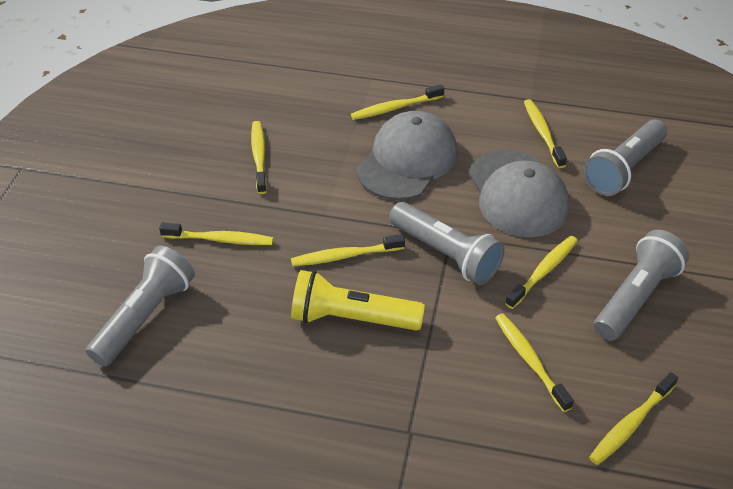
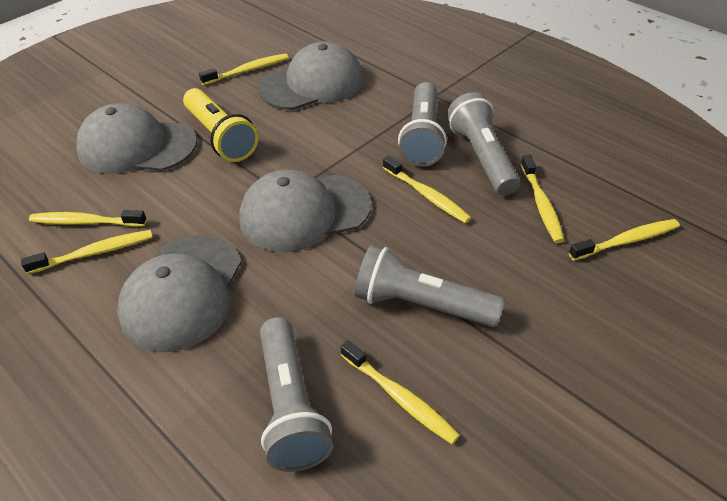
grey cap: [356,111,458,200] [468,150,570,237] = 2 -> [76,103,197,174] [117,235,241,352] [239,170,371,252] [258,41,364,110] = 4
yellow toothbrush: [159,223,274,245] [251,121,267,194] [291,234,405,267] [351,84,444,120] [495,314,574,412] [505,236,577,309] [524,99,567,168] [589,372,678,465] = 8 -> [21,230,153,274] [29,210,147,227] [199,54,289,85] [341,340,460,444] [383,155,471,223] [521,155,564,243] [569,219,680,260] = 7

